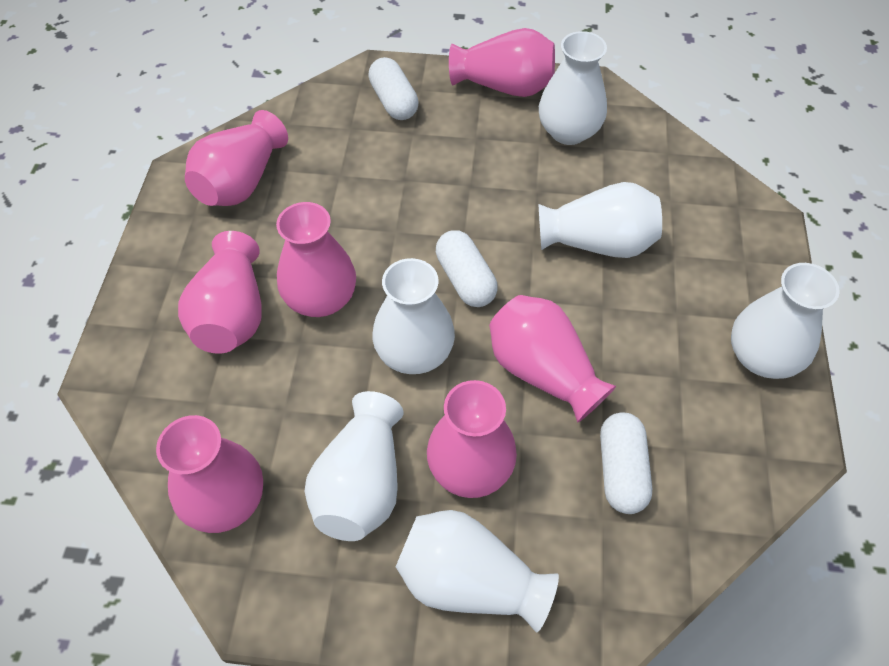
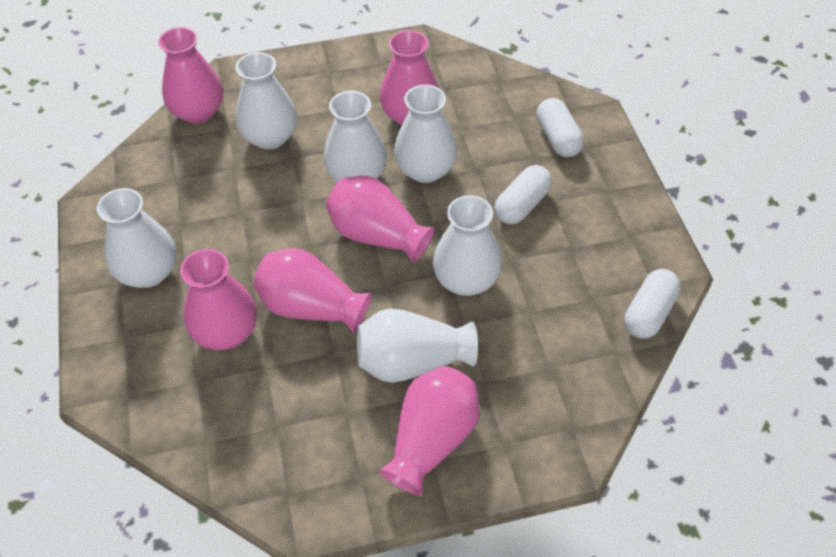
pink vase: [156,415,263,533] [178,231,262,354] [185,110,288,206] [276,202,356,317] [427,380,517,498] [449,28,555,97] [489,295,616,423] = 7 -> [158,27,223,124] [180,249,257,350] [253,248,372,333] [326,176,435,263] [379,366,480,496] [380,30,438,126] = 6

